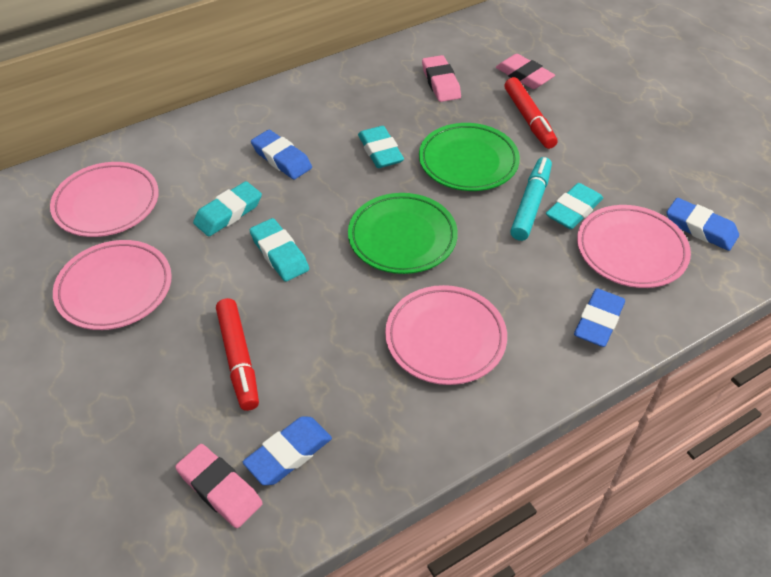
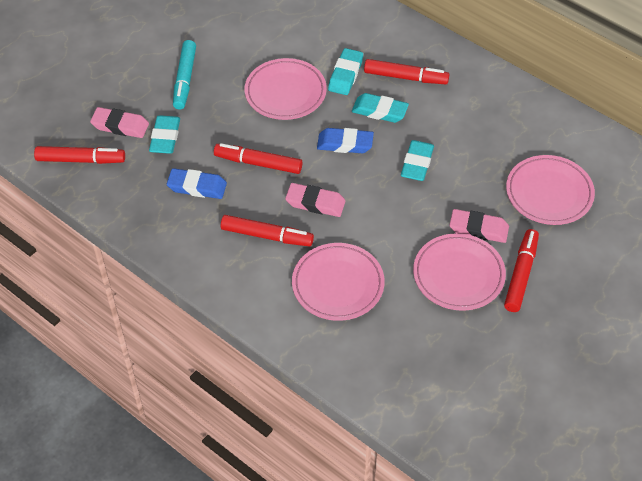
blue eraser: [242,416,332,485] [251,130,312,179] [574,288,625,347] [666,198,739,251] = 4 -> [167,168,227,199] [317,128,374,153] = 2
green plate: [348,193,458,274] [419,123,520,191] = 2 -> none = 0
red marker: [216,298,259,411] [504,77,557,149] = 2 -> [34,146,125,164] [214,143,303,174] [221,215,314,247] [364,59,449,84] [504,229,539,312] = 5

